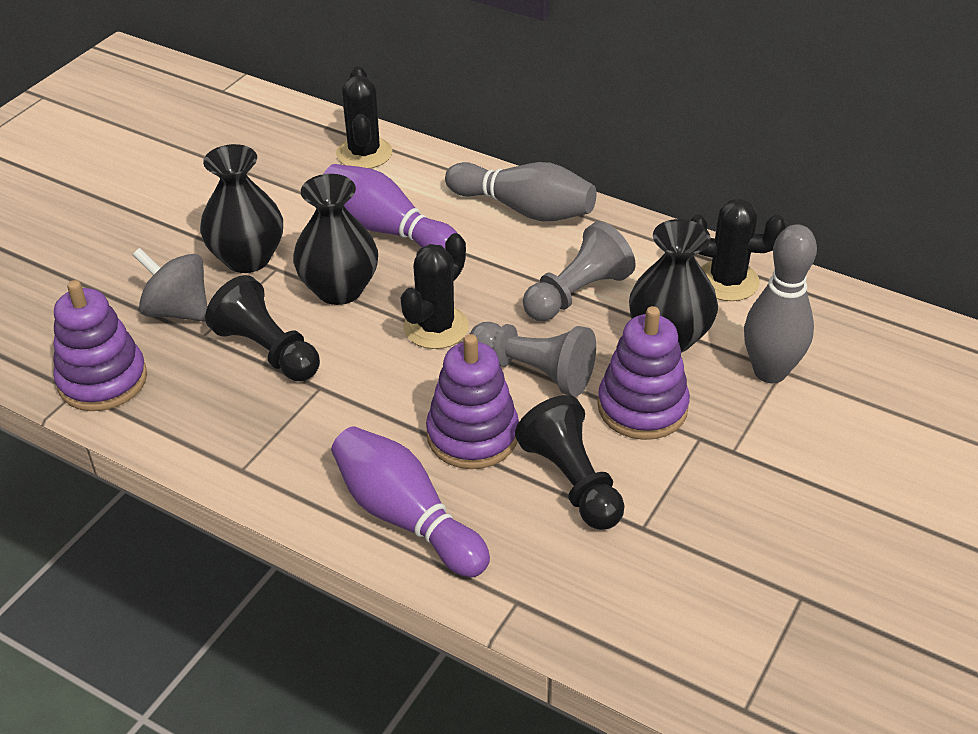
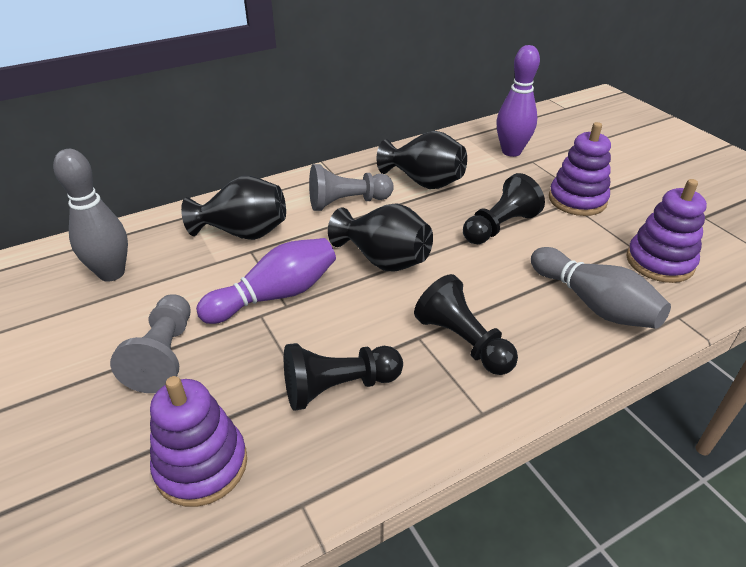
black cactus: [336,66,392,169] [401,233,469,349] [690,199,786,301] = 3 -> none = 0
black pawn: [205,275,320,381] [515,395,625,530] = 2 -> [284,343,403,411] [414,274,518,375] [463,173,545,244] = 3
grey spinning top: [133,248,207,322] = 1 -> none = 0

